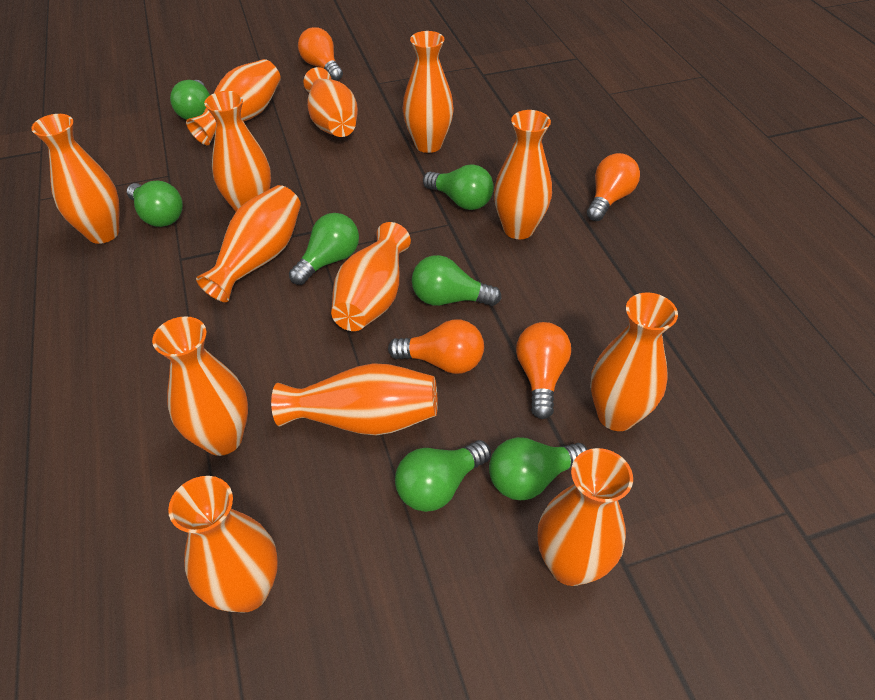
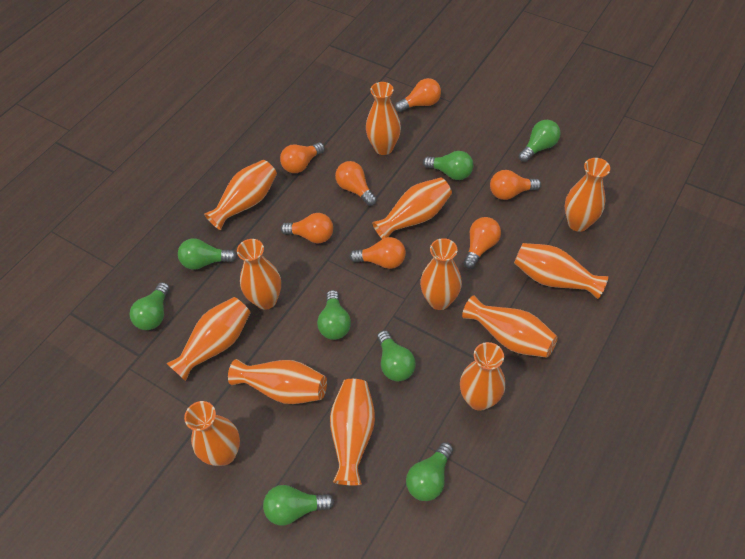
green light bulb: [127,181,183,227] [170,80,210,120] [289,213,359,285] [395,440,491,512] [412,255,501,306] [423,164,494,210] [489,437,588,500] = 7 -> [130,282,170,330] [178,238,237,270] [263,485,334,526] [317,290,351,340] [377,330,416,381] [406,442,453,501] [423,151,473,180] [518,120,561,162] = 8
orange light bulb: [298,27,343,81] [388,320,484,374] [516,322,571,419] [587,153,640,221] = 4 -> [280,142,325,173] [281,213,333,243] [335,161,377,206] [349,237,406,269] [395,78,441,112] [463,217,501,269] [490,170,541,200] = 7

